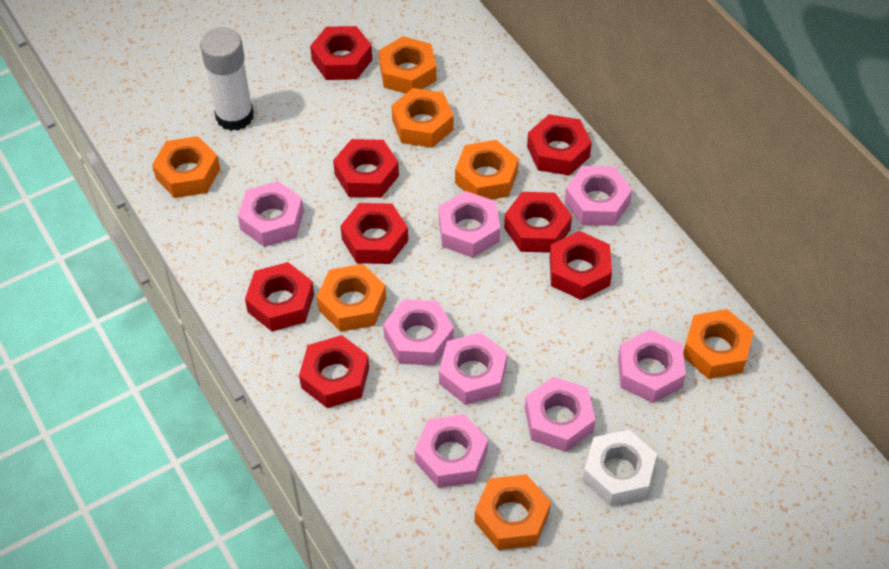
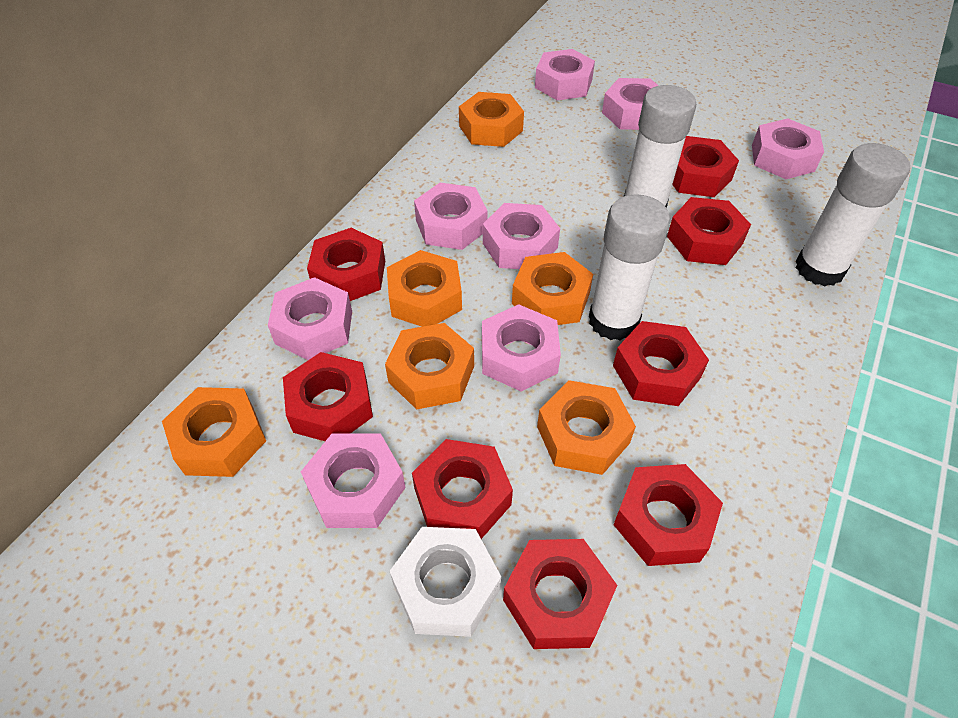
orange nut: [152,136,220,198] [317,264,386,332] [379,36,436,94] [391,88,453,148] [455,140,519,200] [475,474,551,550] [683,309,754,379] = 7 -> [162,387,266,477] [385,323,474,410] [387,250,462,327] [459,92,524,147] [512,252,593,325] [537,380,636,475] = 6
white glue stick: [200,27,254,131] = 1 -> [589,194,670,341] [624,85,696,208] [795,143,910,286] = 3

